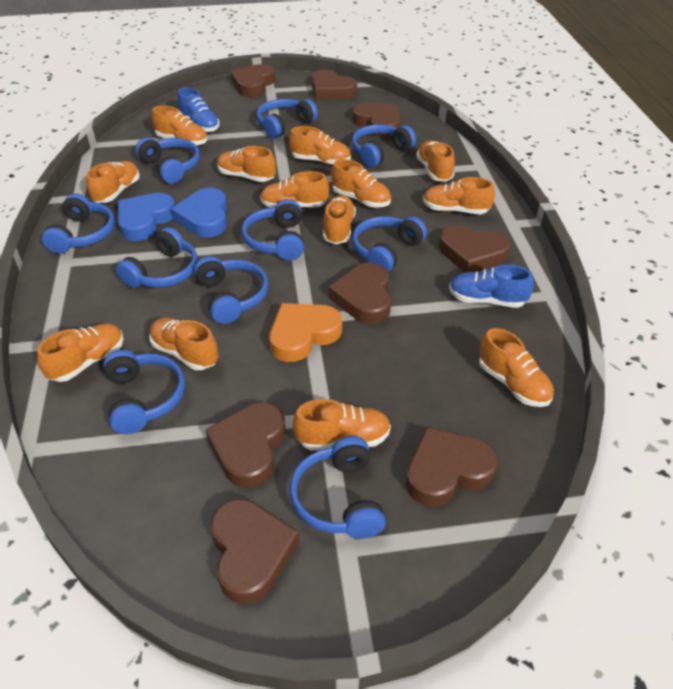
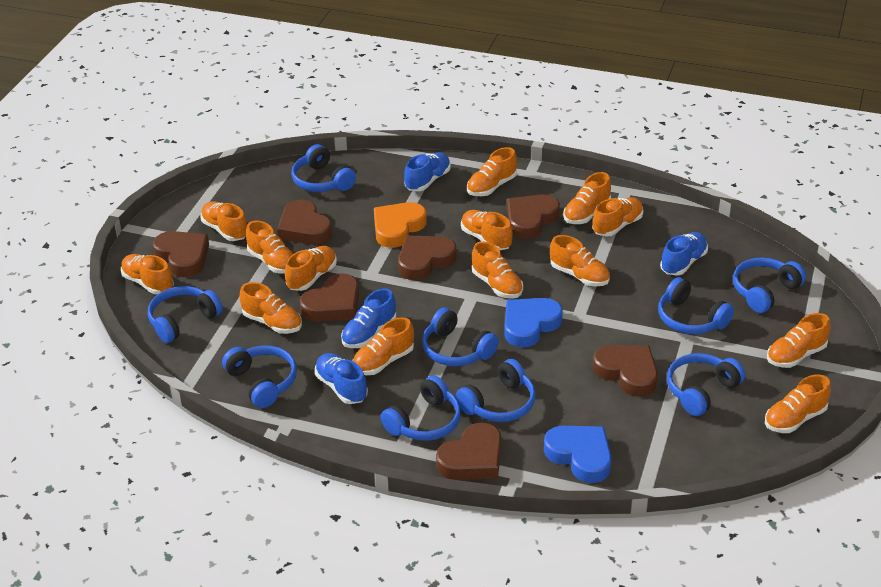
blue headphones: [42,194,115,254] [103,350,185,434] [116,227,198,288] [135,137,200,184] [194,256,268,324] [241,199,304,260] [257,99,318,139] [290,436,386,539] [352,124,416,167] [352,216,427,272] = 10 -> [148,286,223,343] [222,345,297,408] [291,144,356,192] [380,375,461,441] [422,307,499,366] [456,359,536,422] [658,277,734,334] [667,353,746,416] [733,257,806,313] = 9
blue shoe: [178,88,220,132] [449,264,534,308] = 2 -> [315,353,368,404] [341,288,396,348] [404,152,451,191] [660,232,708,276] = 4
brown heart: [205,403,285,488] [210,499,299,604] [231,64,275,97] [311,69,357,100] [329,263,391,324] [352,102,400,138] [406,427,497,507] [439,225,511,272] = 8 -> [153,231,209,277] [277,200,332,245] [300,273,359,322] [398,236,457,280] [436,422,501,480] [507,194,560,239] [593,345,658,397] = 7
orange shoe: [37,323,124,382] [86,161,140,203] [149,318,219,370] [152,106,207,146] [217,146,276,182] [260,171,329,208] [289,126,351,165] [293,399,391,451] [323,195,356,244] [331,159,391,208] [416,141,455,182] [423,177,495,214] [479,328,554,407] = 13 -> [121,254,174,294] [201,201,247,241] [240,282,302,334] [246,220,293,274] [285,246,337,291] [353,317,414,375] [461,210,513,250] [467,147,517,196] [472,242,523,299] [550,235,610,287] [563,172,611,224] [592,197,643,237] [765,375,831,433] [767,313,831,368] = 14

